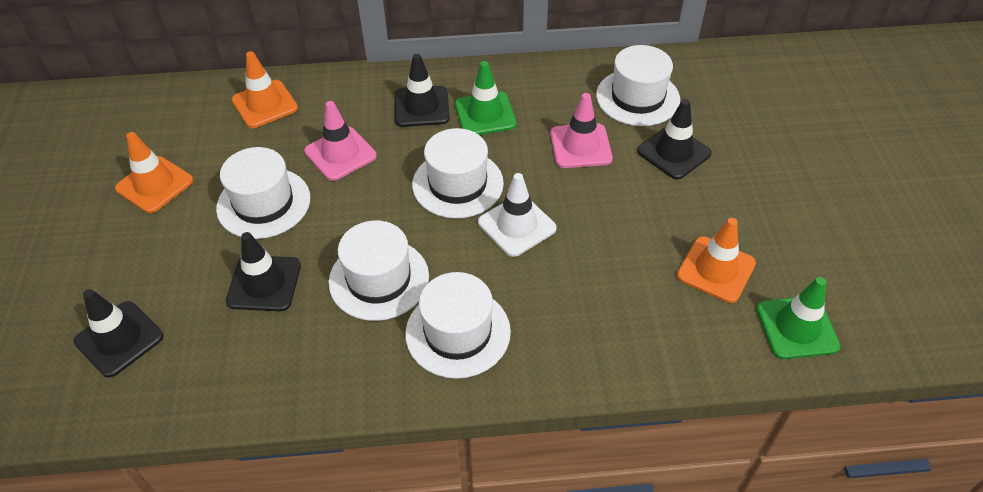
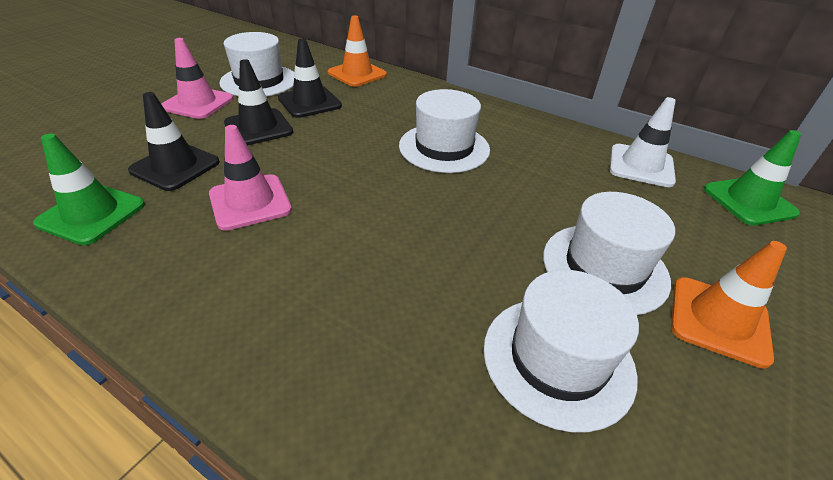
black traffic cone: [74,289,163,378] [226,232,301,311] [394,54,450,127] [637,99,712,179] = 4 -> [128,92,220,191] [224,59,293,146] [278,39,342,118] = 3
orange traffic cone: [115,132,193,213] [232,51,298,128] [677,218,756,303] = 3 -> [328,15,387,87] [671,241,787,369] = 2
white hat: [216,147,310,239] [329,220,429,321] [405,272,511,379] [412,128,504,219] [596,45,680,126] = 5 -> [219,32,294,96] [399,89,490,173] [484,270,639,432] [543,192,675,315] = 4

